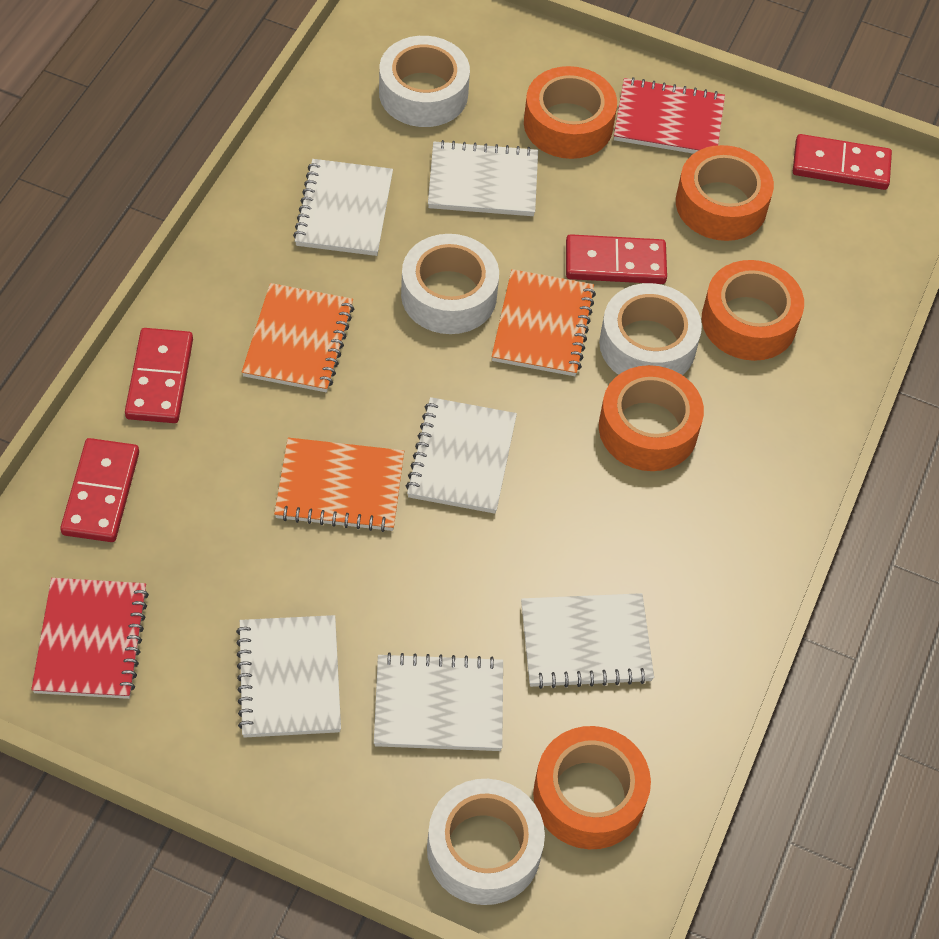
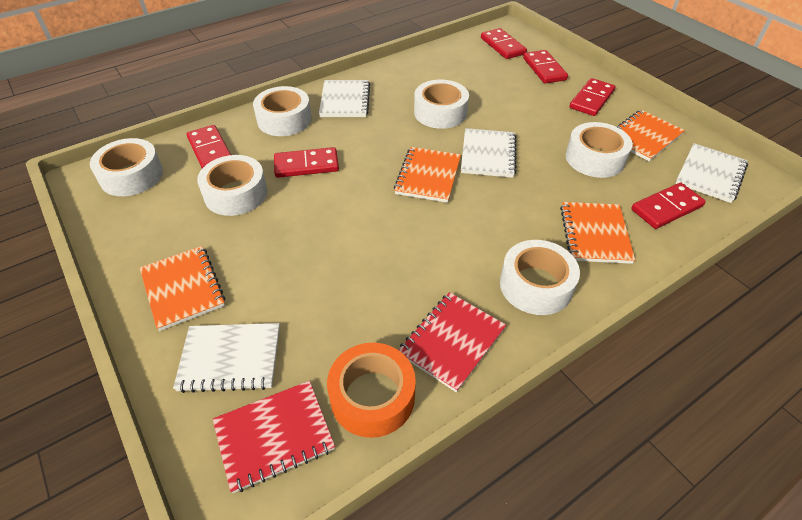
orange notebook: [242,283,354,392] [274,438,404,532] [492,269,596,376] = 3 -> [140,246,225,331] [394,147,461,203] [560,202,635,264] [616,110,685,161] = 4
orange tape: [524,66,617,159] [533,726,651,849] [599,365,704,471] [676,145,774,241] [702,260,804,361] = 5 -> [327,343,416,438] = 1
red domino: [60,438,139,542] [125,328,193,423] [566,234,667,284] [793,134,892,190] = 4 -> [187,125,231,168] [274,147,339,178] [481,28,527,59] [523,50,568,84] [569,78,615,116] [631,183,706,229] = 6
white notebook: [236,615,341,738] [293,159,393,256] [374,652,503,751] [406,397,517,514] [428,140,538,216] [521,593,654,689] = 6 -> [173,323,280,393] [319,80,370,117] [461,128,517,178] [675,143,748,203] = 4
white tape: [379,36,470,127] [401,234,499,334] [427,779,545,905] [599,283,702,375] = 4 -> [90,138,163,196] [197,155,267,216] [253,86,312,136] [414,80,469,129] [500,240,580,315] [566,122,633,178] = 6

